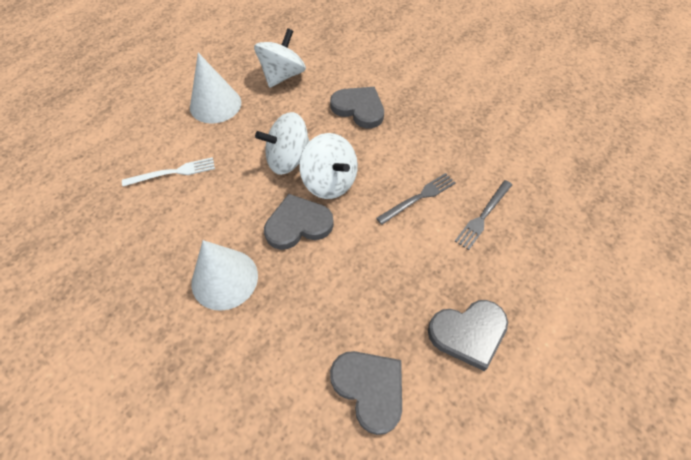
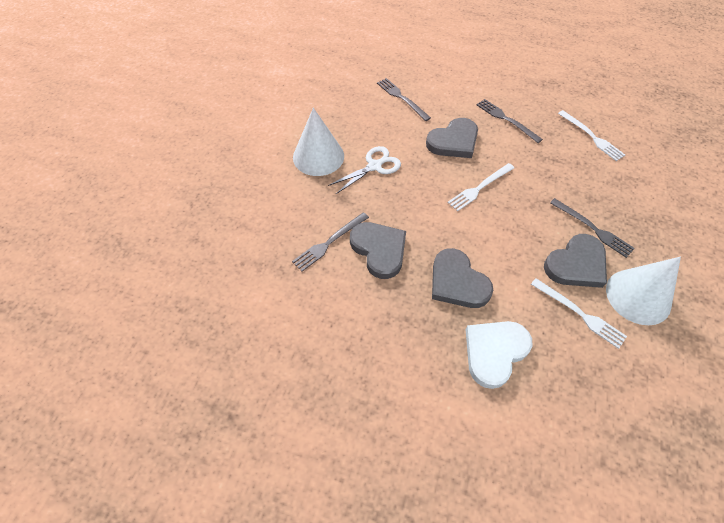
grey fork: [376,173,456,225] [455,180,512,250] = 2 -> [292,212,369,271] [377,78,431,121] [477,99,543,143] [550,198,635,258] = 4
white fork: [122,157,215,186] = 1 -> [447,163,514,212] [531,278,627,349] [558,110,625,161] = 3
white heart: none = 0 -> [466,321,533,389] = 1
white scissors: none = 0 -> [328,146,401,194] = 1
white spinning top: [254,28,306,88] [255,112,309,175] [299,133,358,199] = 3 -> none = 0

